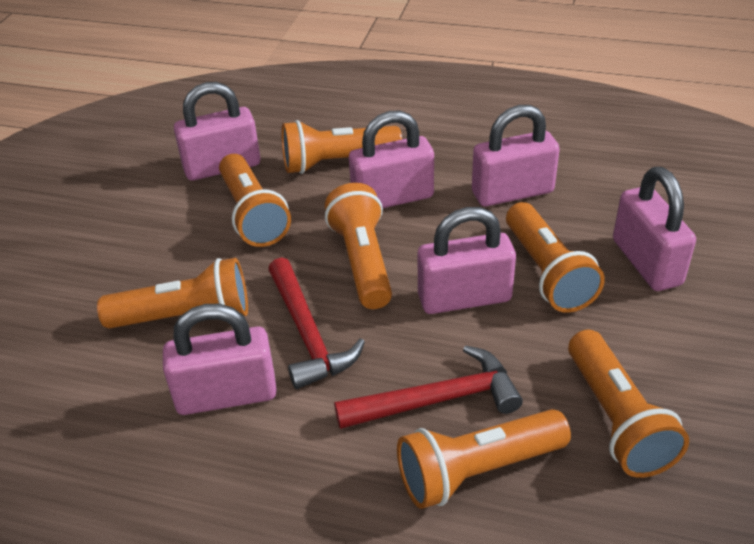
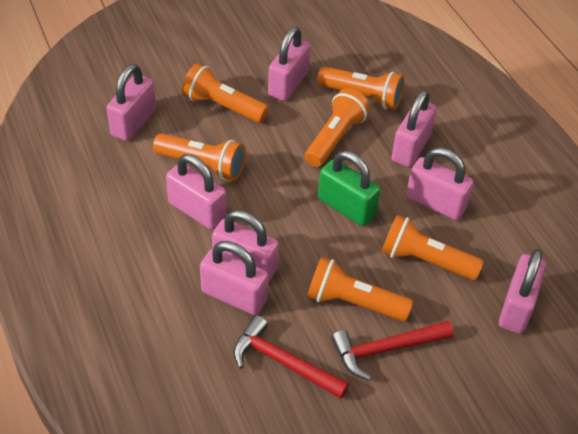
green padlock: none = 0 -> [318,151,381,226] = 1
orange flashlight: [97,258,248,329] [219,154,291,247] [281,120,402,174] [325,183,392,309] [397,409,571,509] [506,202,605,313] [568,330,689,478] = 7 -> [153,133,246,181] [182,63,269,123] [305,88,370,167] [307,257,413,322] [317,67,404,110] [381,215,484,280] = 6
pink padlock: [163,304,277,415] [174,82,260,180] [349,111,434,208] [418,207,516,314] [472,105,560,206] [613,167,696,291] = 6 -> [106,64,156,141] [166,154,227,230] [200,241,268,315] [212,210,279,282] [268,27,310,101] [391,90,437,167] [406,148,474,220] [499,249,547,334] = 8

